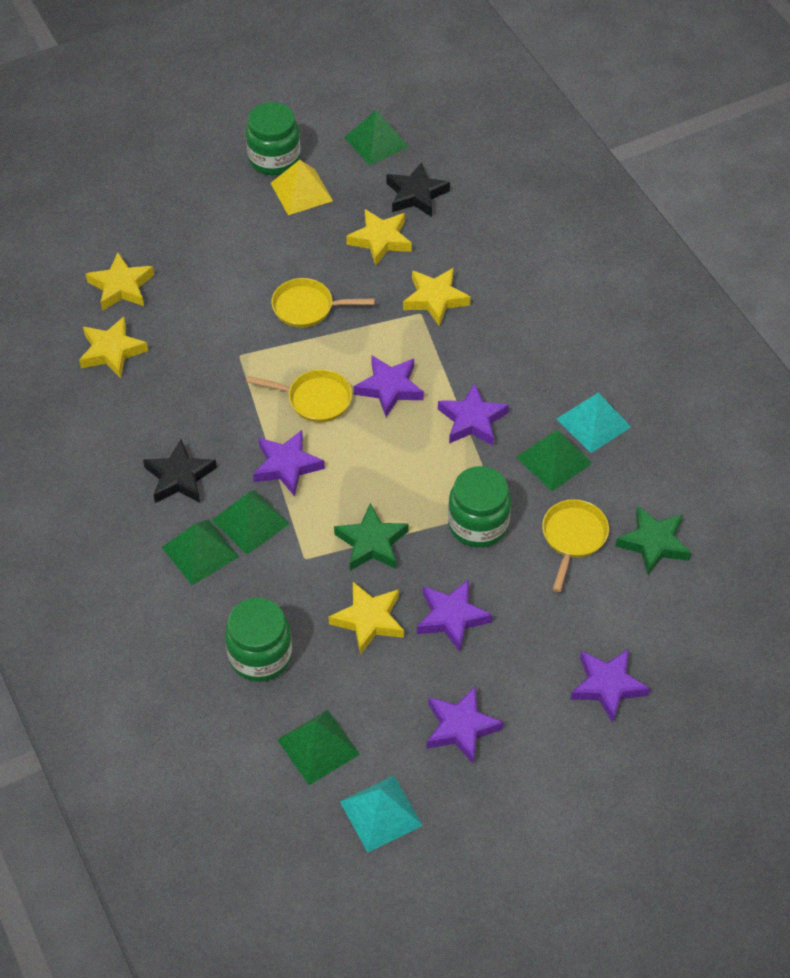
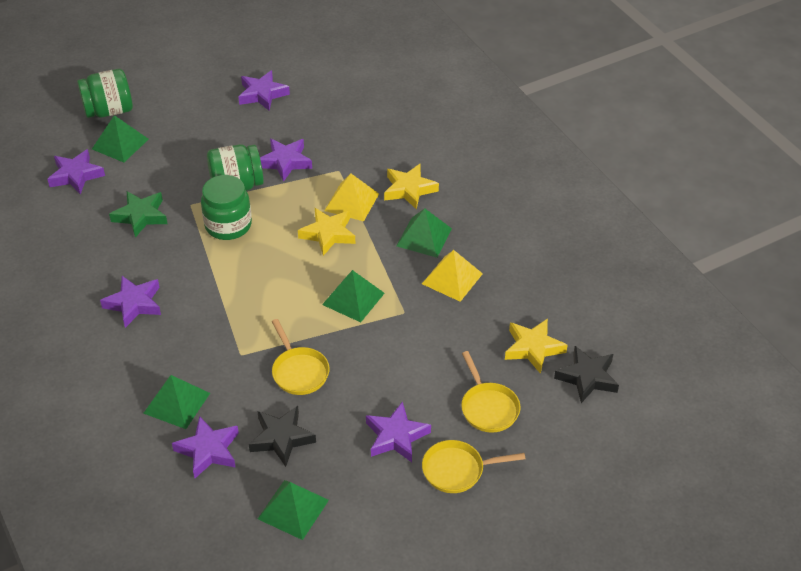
green star: [334,503,408,571] [615,506,691,575] = 2 -> [109,191,168,238] = 1
turquoise pyramid: [340,776,423,852] [557,393,631,453] = 2 -> none = 0
yellow pyramid: [271,160,333,215] = 1 -> [324,173,379,221] [422,250,483,302] = 2
yellow star: [79,317,148,378] [86,253,154,311] [328,582,404,655] [346,209,412,266] [403,268,471,326] = 5 -> [298,208,355,256] [384,164,439,210] [505,318,568,374] = 3

